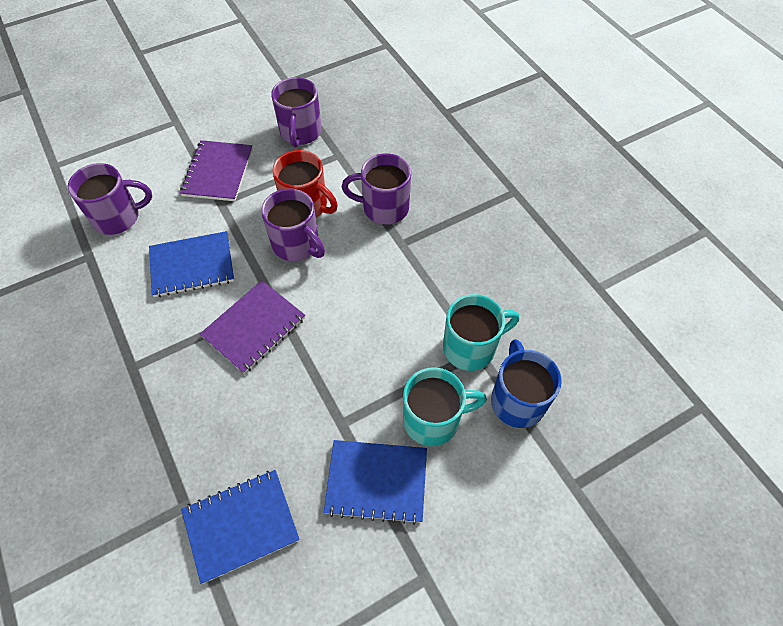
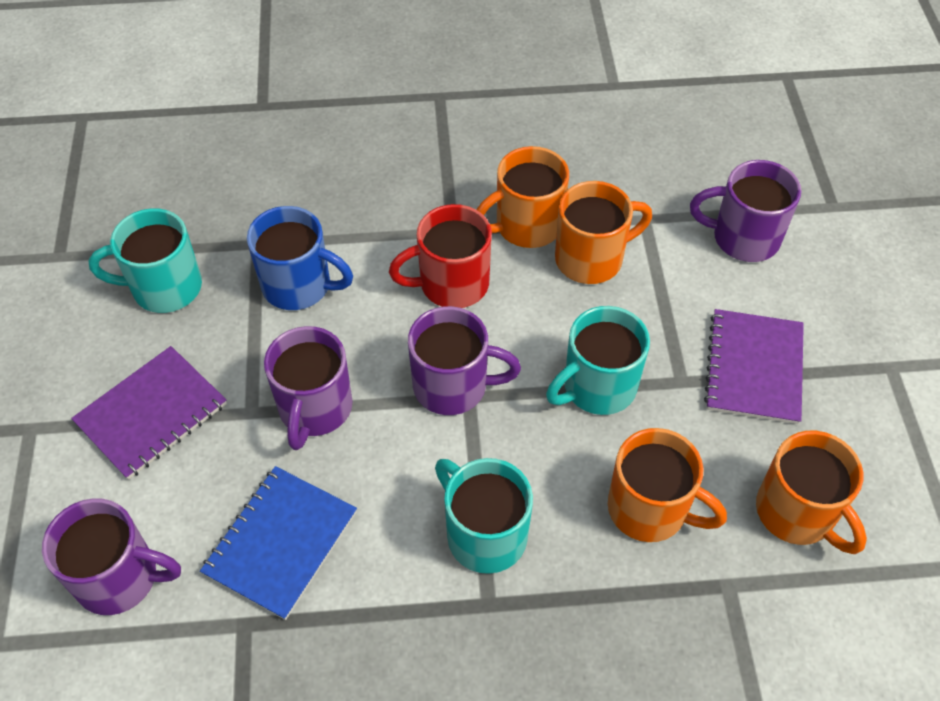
blue notebook: [149,231,234,297] [181,470,300,584] [324,440,427,525] = 3 -> [200,466,357,620] = 1
orange mug: none = 0 -> [476,146,569,248] [555,181,652,284] [608,428,727,542] [756,431,867,554] = 4
turquoise mug: [403,367,487,446] [443,294,519,371] = 2 -> [89,208,202,313] [435,458,533,574] [546,306,650,415] = 3

